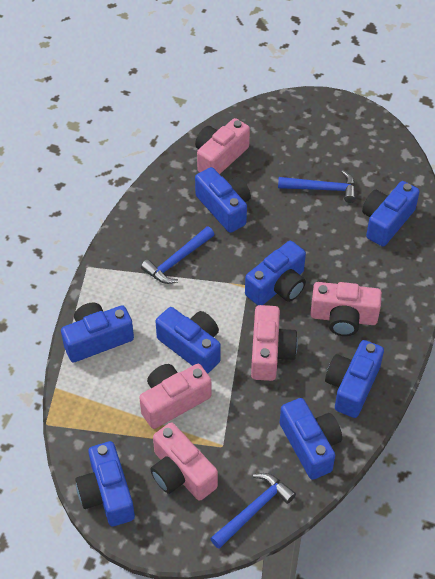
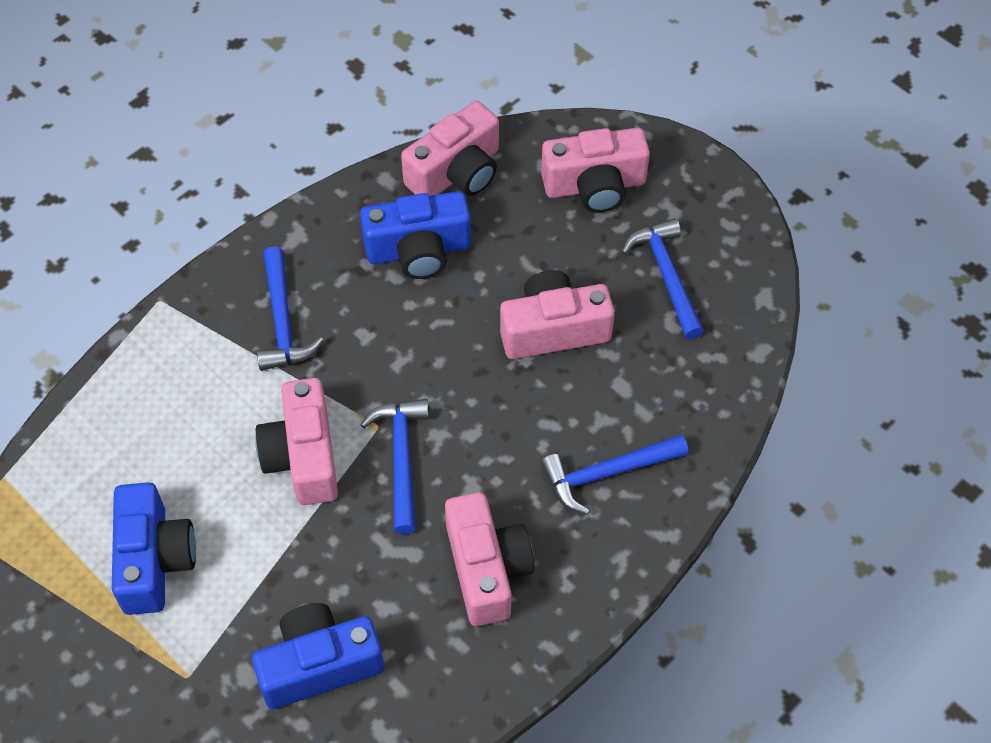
blue camera: [61,302,134,362] [75,441,135,526] [156,307,220,374] [195,167,251,233] [245,241,306,305] [280,398,342,480] [325,340,384,418] [362,181,420,247] = 8 -> [112,482,196,615] [252,603,384,709] [360,191,471,279] = 3
blue hammer: [141,226,215,284] [210,473,296,549] [278,170,356,203] = 3 -> [257,246,323,371] [360,399,429,534] [541,434,688,515] [621,218,704,340] = 4

